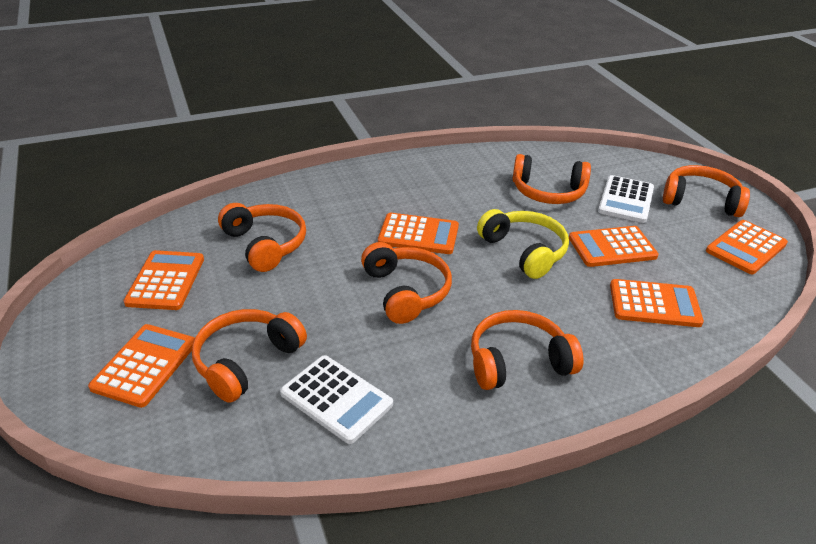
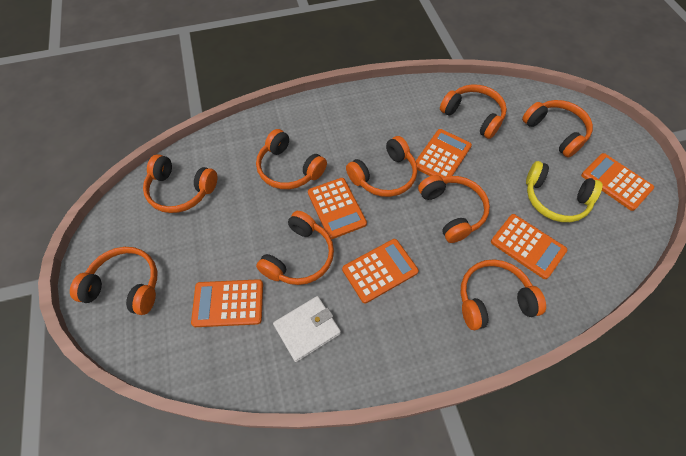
orange headphones: [192,309,307,403] [218,203,306,272] [361,242,452,324] [471,310,583,390] [512,154,591,204] [663,165,750,217] = 6 -> [70,247,157,315] [143,154,218,213] [256,129,327,189] [256,211,334,285] [346,136,417,197] [418,175,490,243] [440,85,507,139] [460,259,546,330] [522,100,593,158] = 9
white calculator: [280,355,393,444] [598,175,654,223] = 2 -> none = 0
white wallet: none = 0 -> [273,296,341,362] = 1

